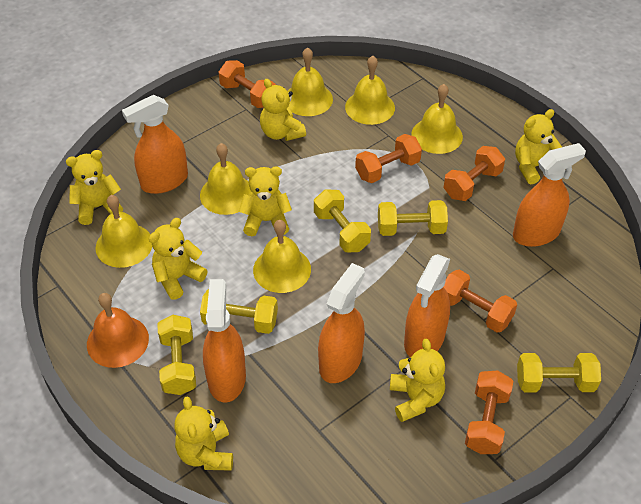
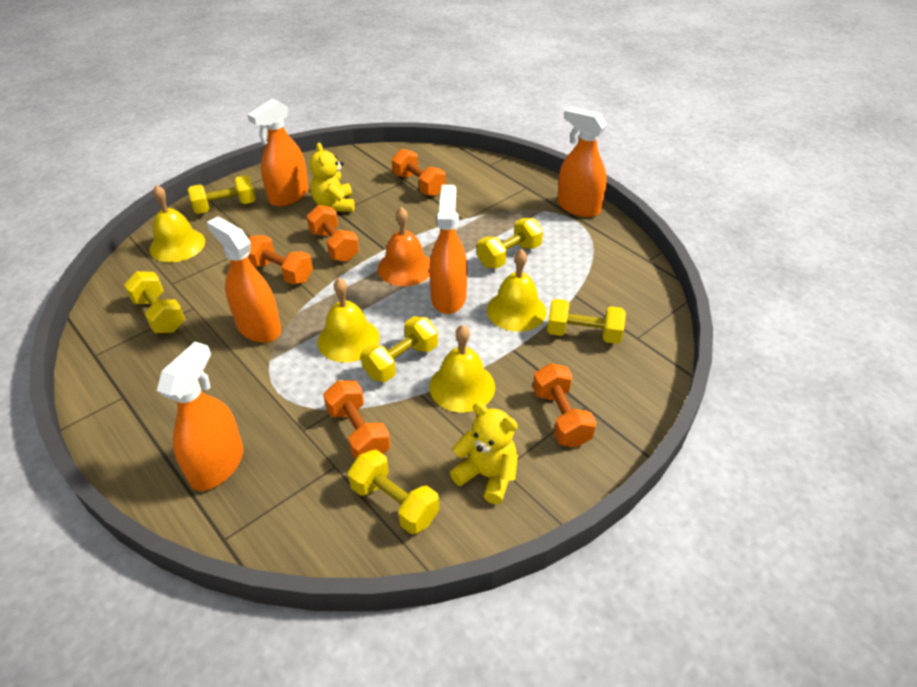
yellow bell: [96,195,152,268] [200,143,251,215] [253,220,311,293] [287,47,333,116] [345,56,395,125] [411,84,463,154] = 6 -> [150,185,205,262] [317,278,380,363] [429,325,495,413] [487,249,546,332] = 4
yellow dumbbell: [157,315,196,395] [200,289,278,334] [314,190,371,252] [378,200,448,236] [517,353,601,392] = 5 -> [124,271,185,333] [188,175,256,214] [348,450,439,534] [360,316,438,382] [477,218,543,268] [547,299,626,344] = 6
yellow teddy bear: [66,150,123,225] [149,218,208,300] [174,396,233,471] [239,166,292,236] [260,79,306,141] [390,338,445,422] [515,109,562,184] = 7 -> [309,143,355,212] [450,403,518,504] = 2

